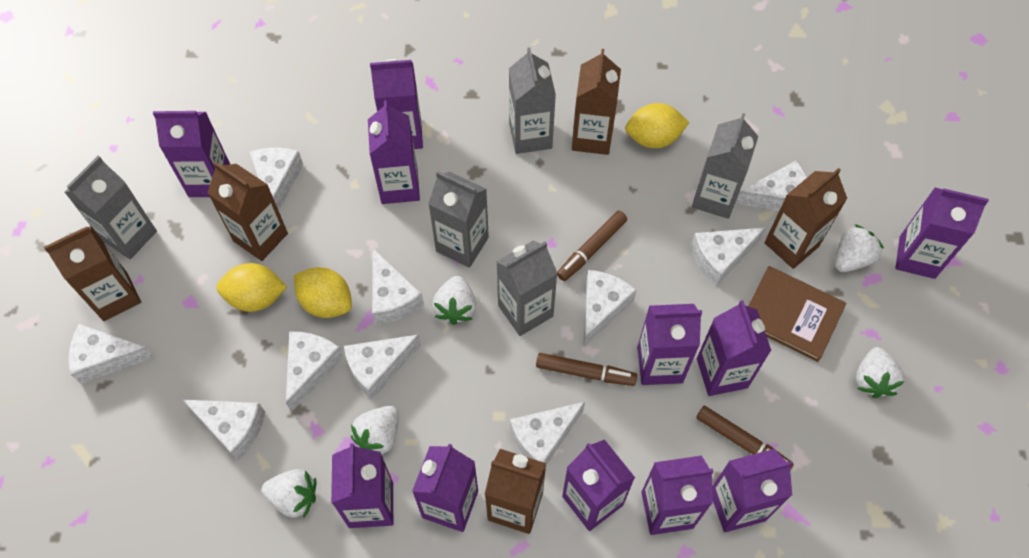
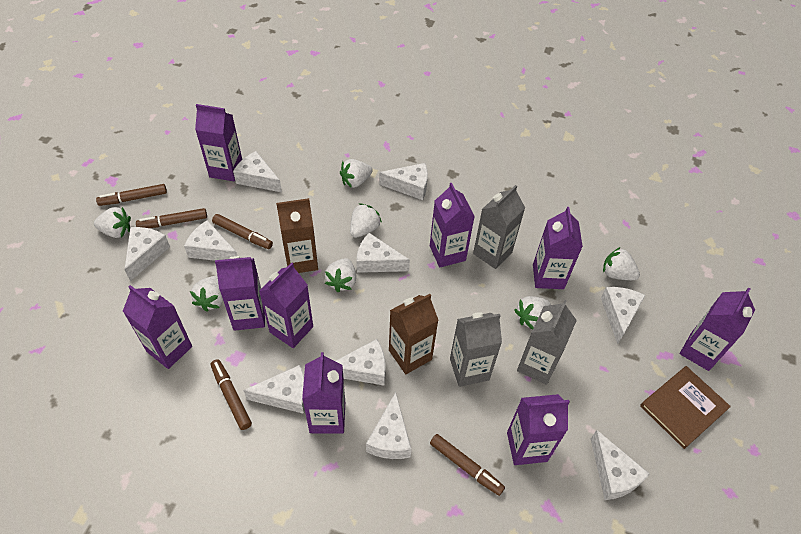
brown carton: [44,226,141,321] [207,162,288,261] [485,449,546,534] [572,49,621,155] [764,168,847,269] = 5 -> [276,198,318,273] [389,294,439,374] = 2
brown marker: [536,353,637,386] [557,211,627,281] [696,406,794,470] = 3 -> [96,184,167,206] [136,208,207,228] [211,359,252,430] [212,214,273,249] [430,434,505,496] = 5
grey carton: [64,156,157,259] [428,171,489,268] [496,240,558,336] [509,48,556,154] [692,113,758,219] = 5 -> [450,312,502,387] [473,185,525,269] [517,300,577,385] = 3
purple carton: [153,111,230,197] [331,443,393,528] [368,100,420,204] [370,59,423,149] [412,444,478,532] [562,440,635,531] [637,304,702,385] [641,456,714,535] [697,300,771,396] [712,449,792,532] [895,187,989,279] = 11 -> [123,285,192,369] [195,104,242,181] [215,256,265,331] [259,262,313,348] [302,352,345,434] [430,183,475,267] [507,394,570,465] [533,207,583,289] [680,287,755,371] = 9
white strawberry: [261,469,316,518] [351,406,399,457] [433,276,476,325] [835,224,884,272] [856,347,905,398] = 5 -> [94,207,131,238] [190,276,223,312] [325,258,356,292] [340,159,373,188] [350,203,382,238] [515,296,551,330] [603,247,640,280] = 7
yellow lemon: [216,263,287,312] [294,267,352,318] [625,103,689,148] = 3 -> none = 0

